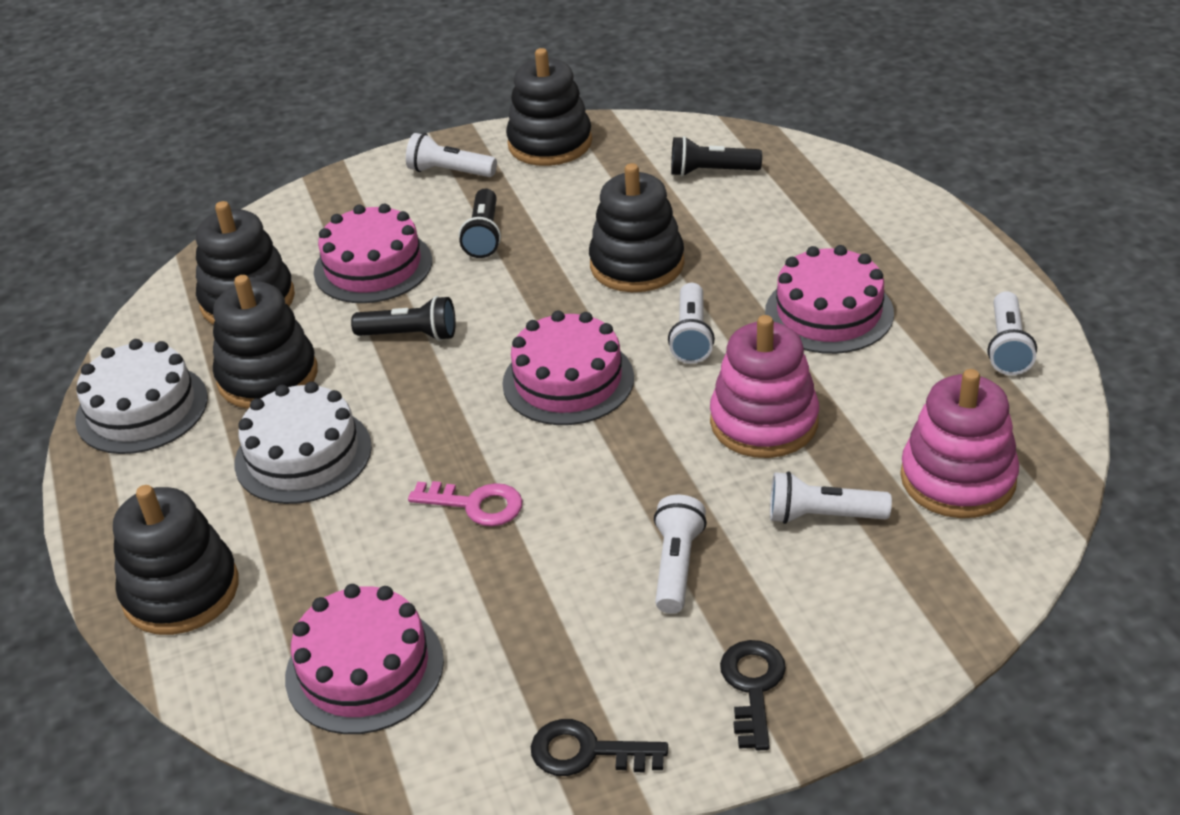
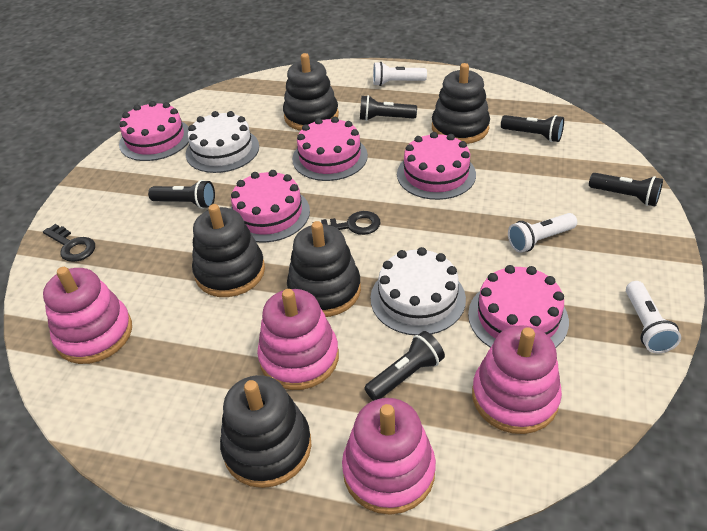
black flashlight: [351,296,456,341] [459,188,501,258] [671,136,762,177] = 3 -> [148,180,215,209] [360,95,417,121] [364,331,445,401] [501,115,564,142] [589,173,663,206] = 5
pink cake: [285,584,444,734] [314,204,432,303] [502,311,634,425] [765,245,894,354] = 4 -> [119,101,189,161] [230,170,310,243] [292,117,368,181] [397,132,476,200] [468,265,569,348] = 5
pink key: [408,481,523,526] = 1 -> none = 0
pink stacking toy: [710,315,819,458] [900,369,1019,518] = 2 -> [43,267,132,364] [257,289,339,390] [342,398,436,515] [472,325,562,434] = 4
white flashlight: [406,133,497,177] [654,495,707,614] [668,283,715,364] [770,471,892,524] [987,291,1037,375] = 5 -> [373,62,427,86] [508,213,577,253] [626,281,681,353] = 3

